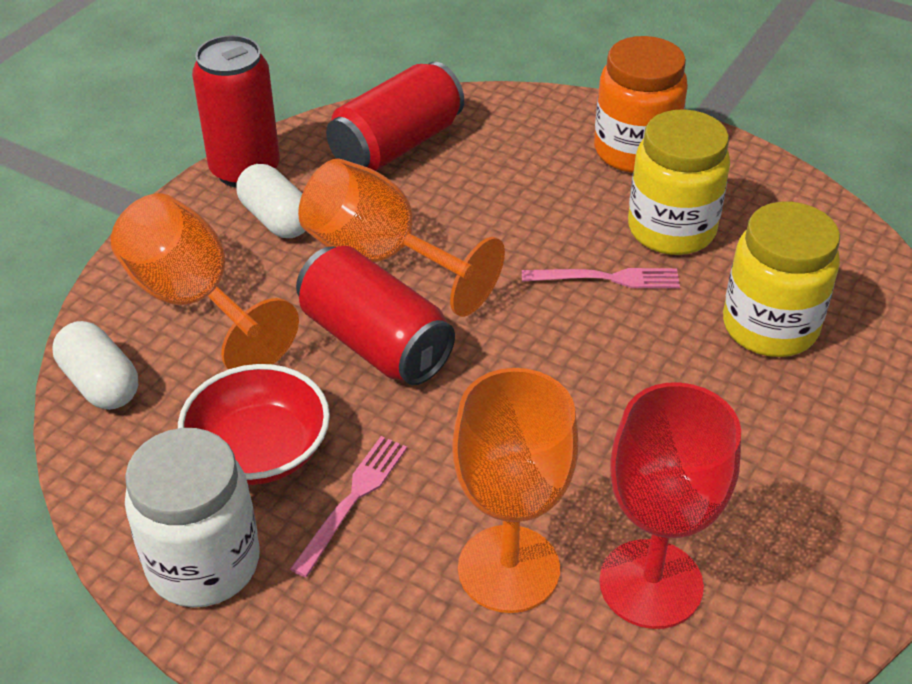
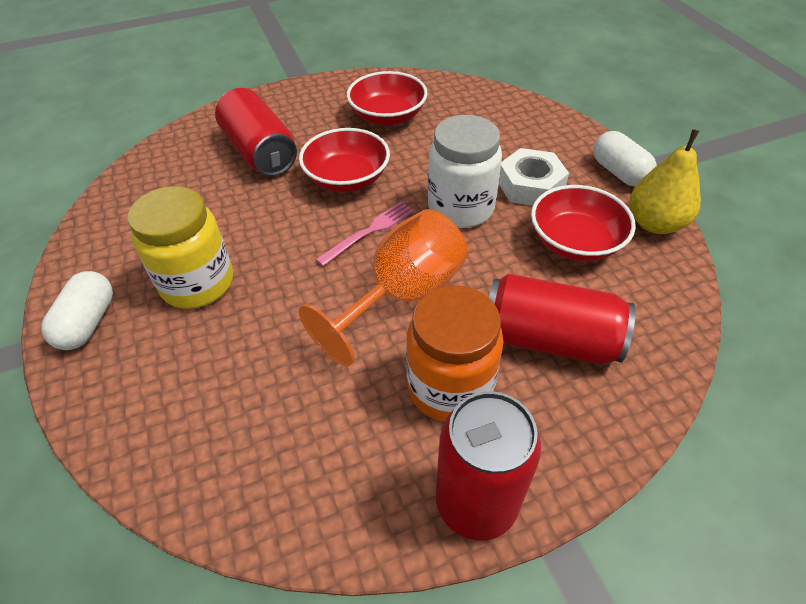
orange goblet: [111,193,299,369] [298,158,505,317] [452,368,578,613] = 3 -> [299,209,468,366] = 1
pink fork: [290,436,407,577] [522,268,680,288] = 2 -> [315,201,414,266] = 1
red bowl: [178,364,330,485] = 1 -> [299,128,390,192] [347,71,428,125] [531,185,636,261] = 3
red goblet: [599,382,741,629] = 1 -> none = 0
white nut: none = 0 -> [499,148,569,206] = 1
yellow jar: [628,109,730,255] [723,202,840,357] = 2 -> [128,186,233,309] = 1
yellow pear: none = 0 -> [630,129,701,234] = 1

